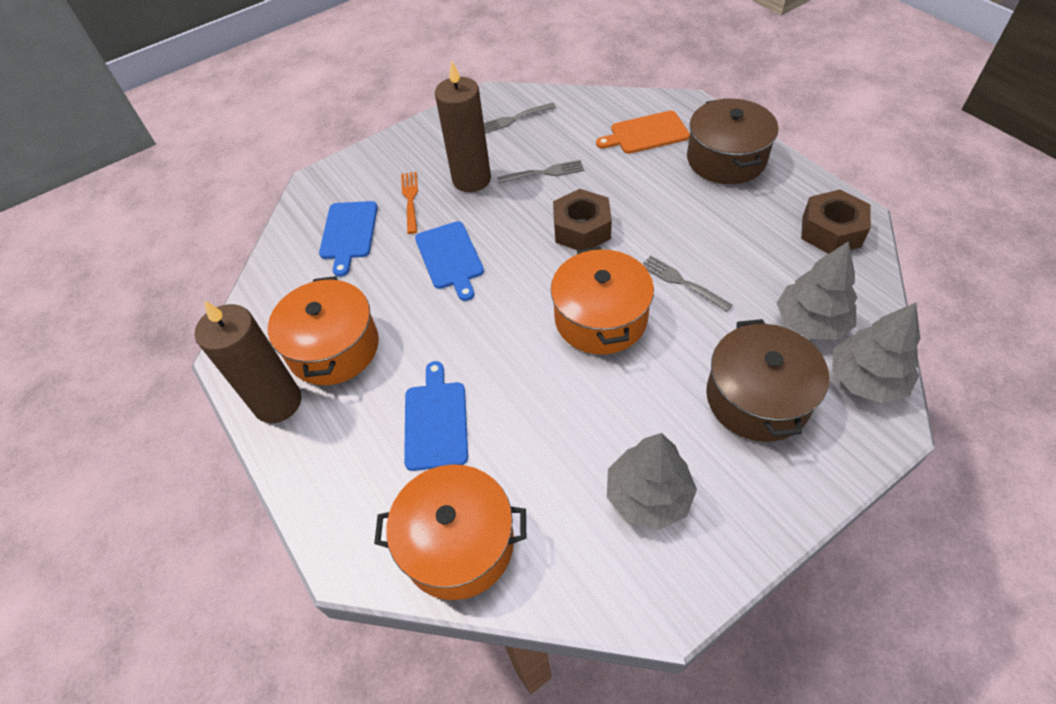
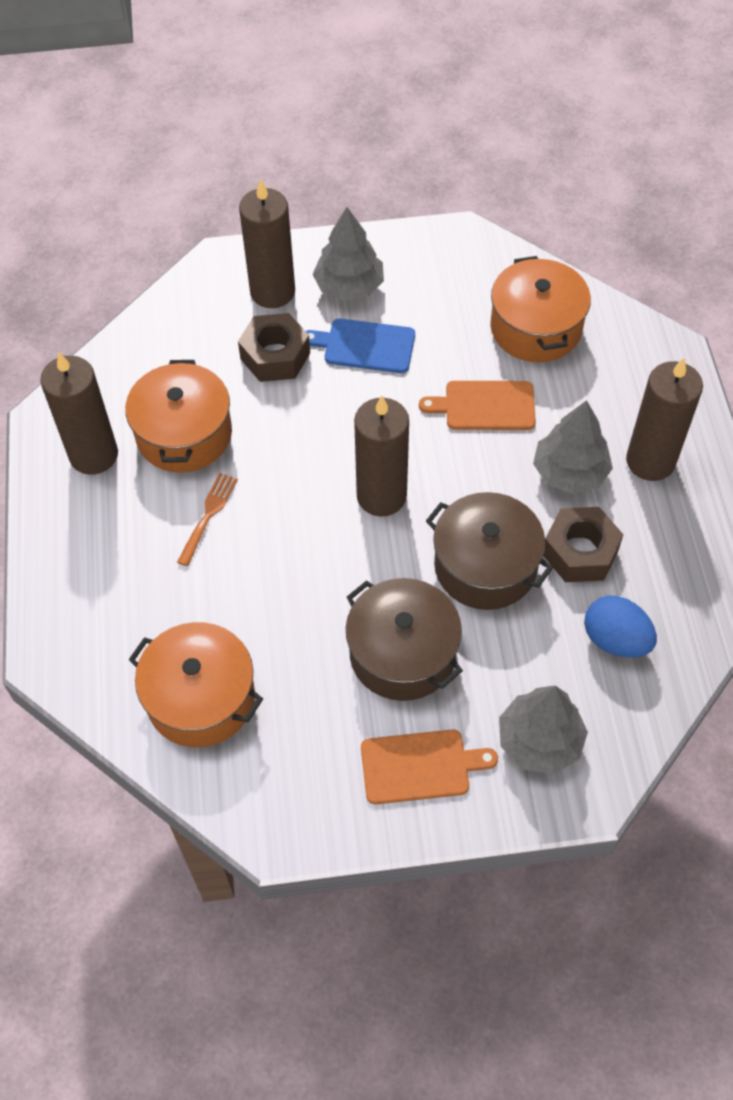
blue cutting board: [319,201,378,277] [404,361,468,471] [415,221,484,301] = 3 -> [306,318,415,373] = 1
blue egg: none = 0 -> [584,596,657,658] = 1
brown candle: [195,300,301,423] [435,61,491,192] = 2 -> [40,351,118,475] [239,179,295,308] [354,395,409,517] [626,358,703,481] = 4
grey fork: [484,103,556,133] [497,160,584,184] [643,256,733,312] = 3 -> none = 0
orange cutting board: [596,111,690,154] = 1 -> [361,729,498,804] [419,381,536,430] = 2

